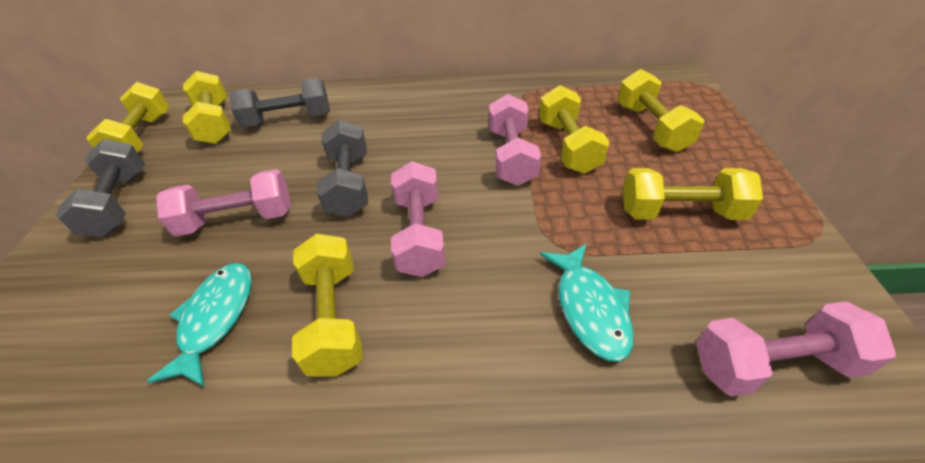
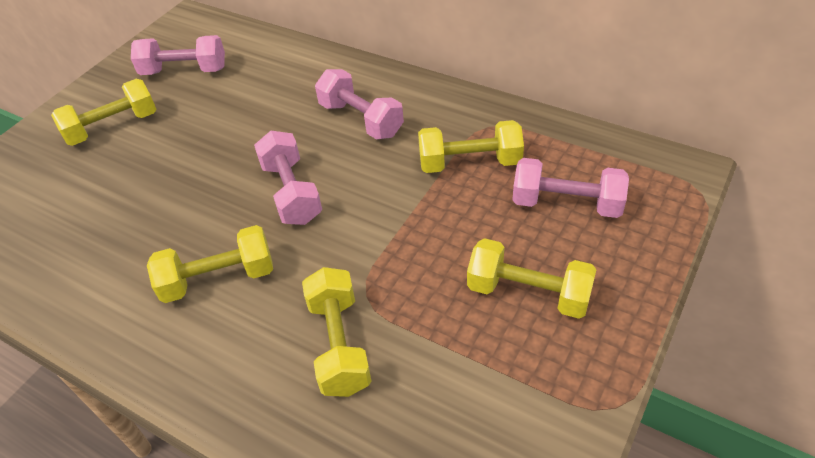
grey dumbbell: [55,139,145,237] [230,78,330,128] [317,120,368,217] = 3 -> none = 0
turquoise fish: [146,263,252,386] [540,244,634,362] = 2 -> none = 0
yellow dumbbell: [86,82,170,152] [183,71,231,144] [292,234,363,376] [539,85,610,174] [617,69,704,152] [623,168,763,220] = 6 -> [51,79,156,146] [147,225,273,303] [302,267,372,397] [418,120,524,173] [467,238,597,319] = 5

